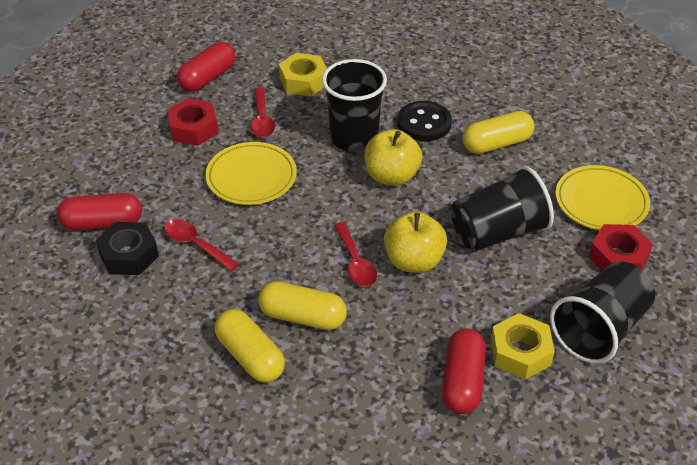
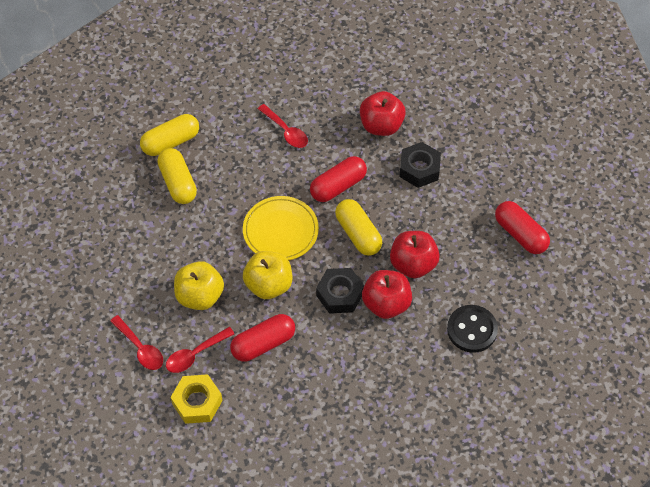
black cup: [322,59,387,152] [451,166,554,252] [550,261,655,364] = 3 -> none = 0
black nut: [96,222,159,275] = 1 -> [316,268,364,313] [399,142,441,188] = 2
red apple: none = 0 -> [360,91,406,136] [362,270,412,319] [390,231,440,278] = 3
red nut: [167,98,218,146] [589,224,653,271] = 2 -> none = 0
yellow nut: [279,53,327,96] [491,313,555,379] = 2 -> [171,374,223,424] = 1
yellow plate: [205,142,297,205] [555,165,650,230] = 2 -> [243,196,319,260] = 1

